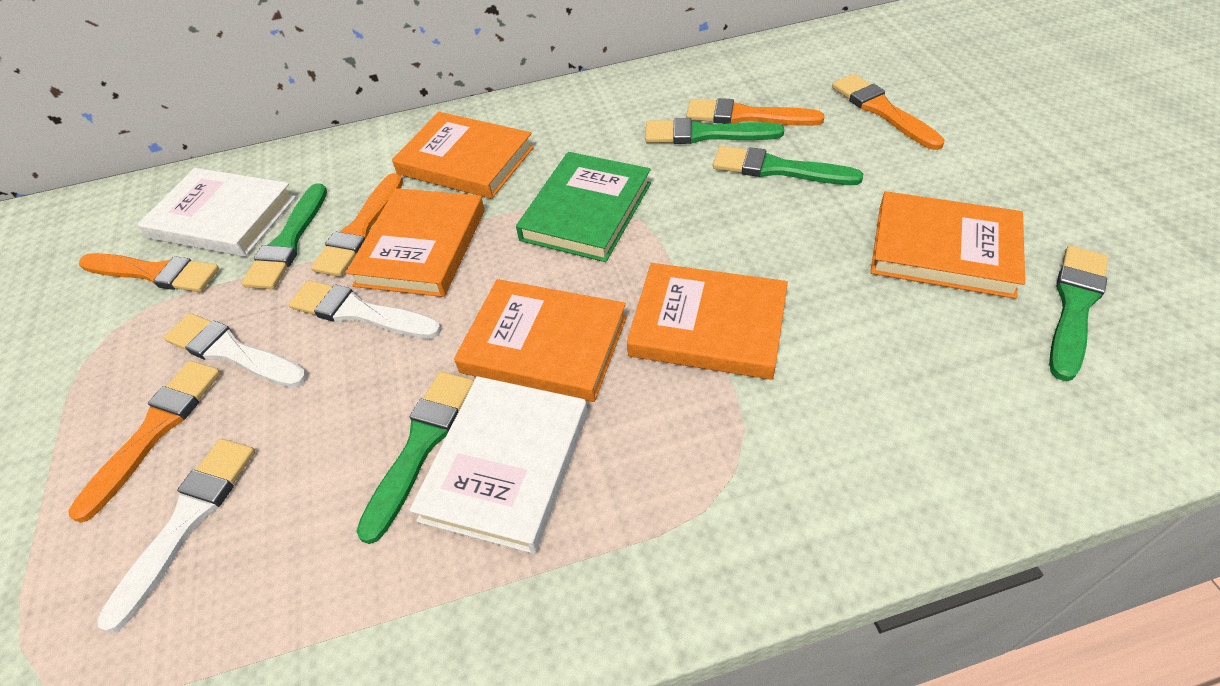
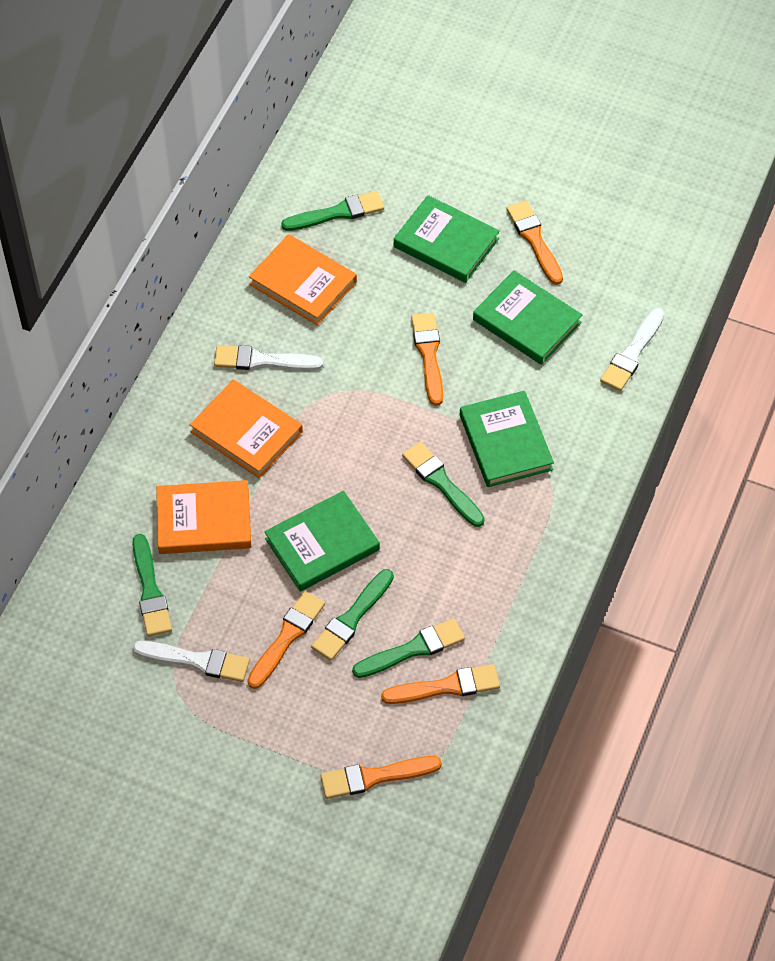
green book: [516,152,651,262] = 1 -> [264,491,380,592] [394,195,500,283] [460,391,554,487] [473,270,582,365] = 4
orange book: [346,188,485,297] [392,112,534,199] [454,279,627,402] [627,263,788,380] [870,191,1025,299] = 5 -> [156,480,251,554] [190,379,303,478] [249,234,357,326] = 3
white book: [138,168,296,257] [410,376,588,554] = 2 -> none = 0

